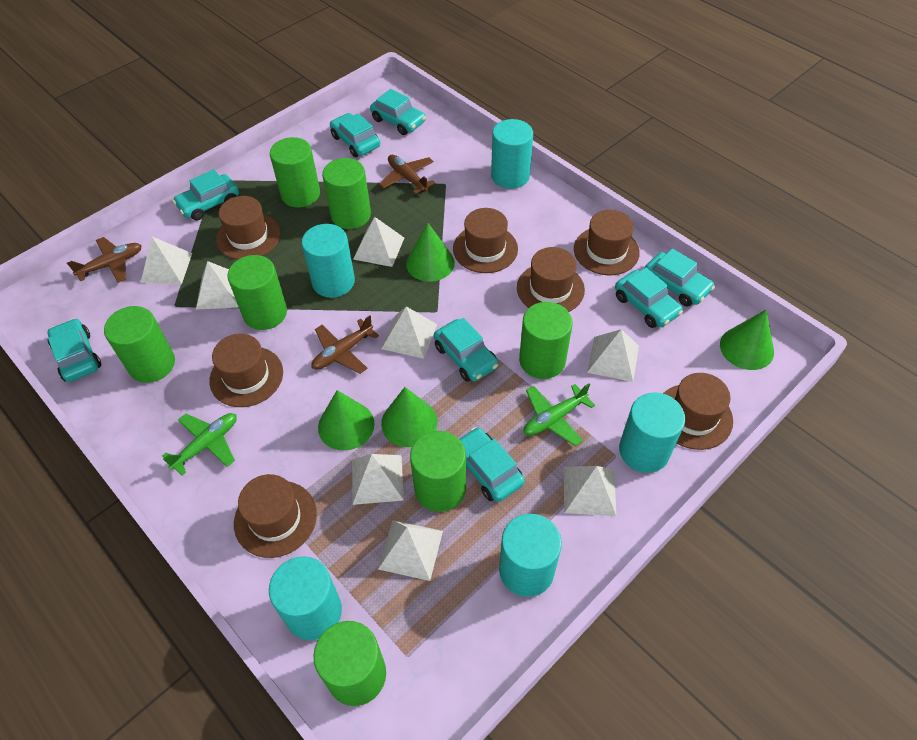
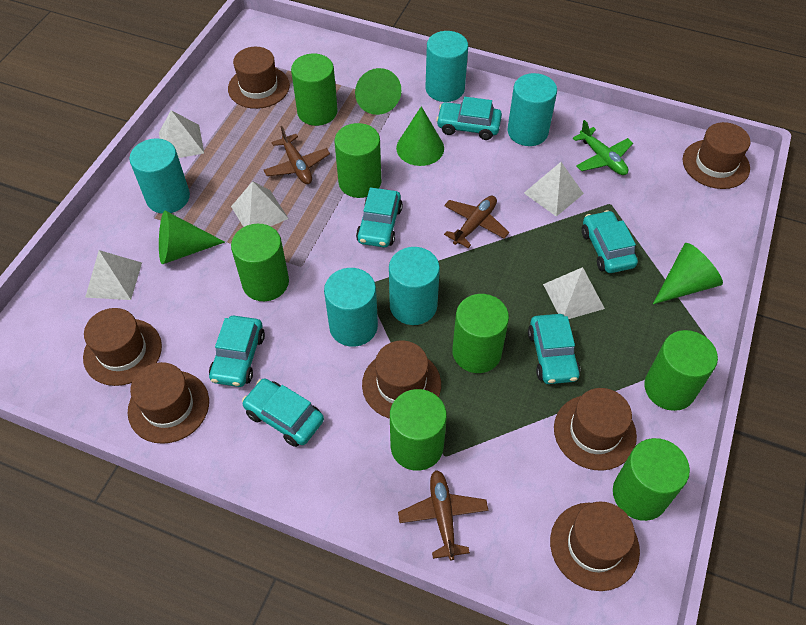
green plane: [162,413,237,476] [524,383,595,446] = 2 -> [573,120,633,175] = 1
turquoise car: [47,318,101,382] [173,169,239,221] [330,113,380,157] [370,89,426,135] [434,318,498,382] [459,427,525,502] [615,268,683,328] [645,249,715,306] = 8 -> [209,316,265,387] [242,378,324,447] [356,188,403,247] [436,97,502,140] [528,314,581,384] [582,210,638,273] = 6
white pyramid: [141,237,192,284] [196,261,239,310] [352,454,404,505] [353,217,404,267] [378,520,443,581] [382,306,437,359] [564,466,616,516] [587,329,639,382] = 8 -> [85,250,142,300] [159,110,204,158] [231,181,289,227] [524,162,584,217] [543,267,605,319] = 5

